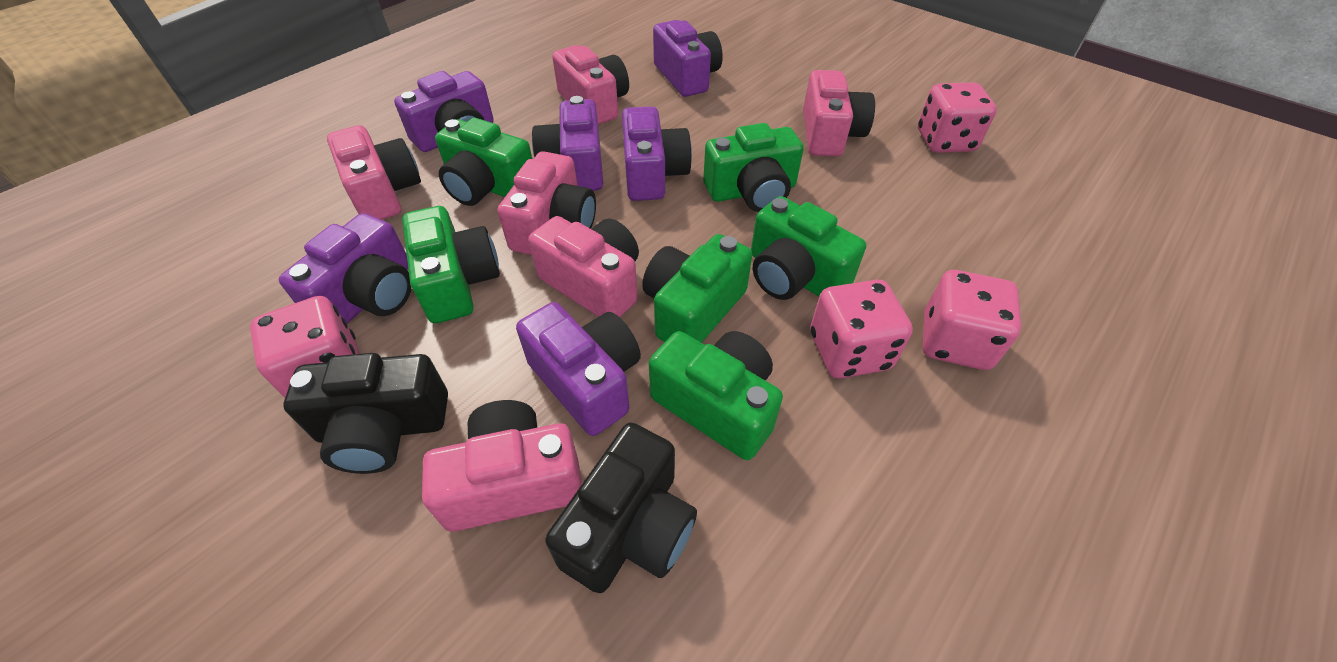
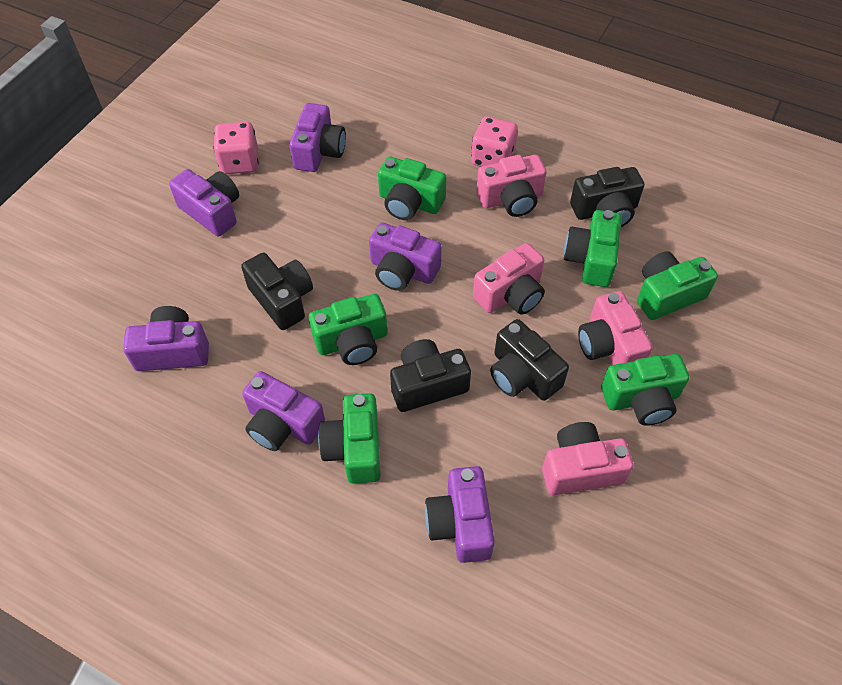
black camera: [283,353,448,474] [545,422,697,593] = 2 -> [241,253,313,330] [390,339,471,412] [490,319,569,401] [570,167,644,227] = 4
pink camera: [327,125,421,220] [422,400,582,532] [497,151,596,255] [528,216,639,317] [552,45,629,125] [803,70,875,156] = 6 -> [473,243,545,315] [476,155,547,217] [542,422,634,495] [578,291,653,365] = 4
pink dice: [250,296,359,398] [810,280,913,379] [918,82,997,153] [923,270,1021,370] = 4 -> [213,122,259,174] [471,116,518,167] = 2

